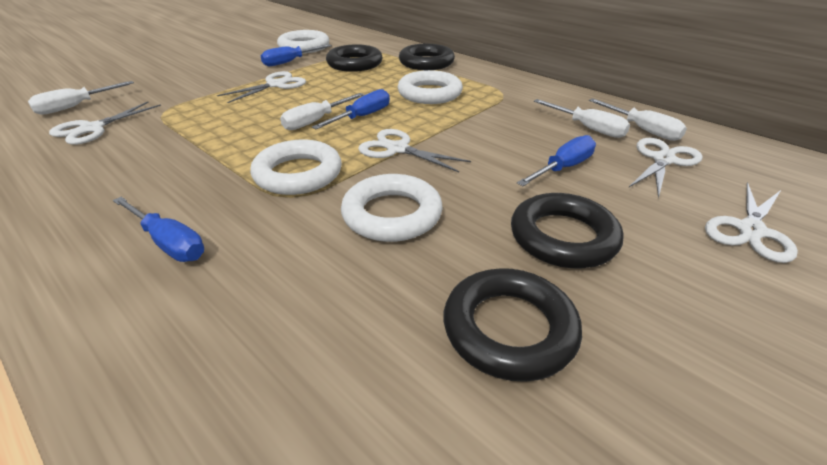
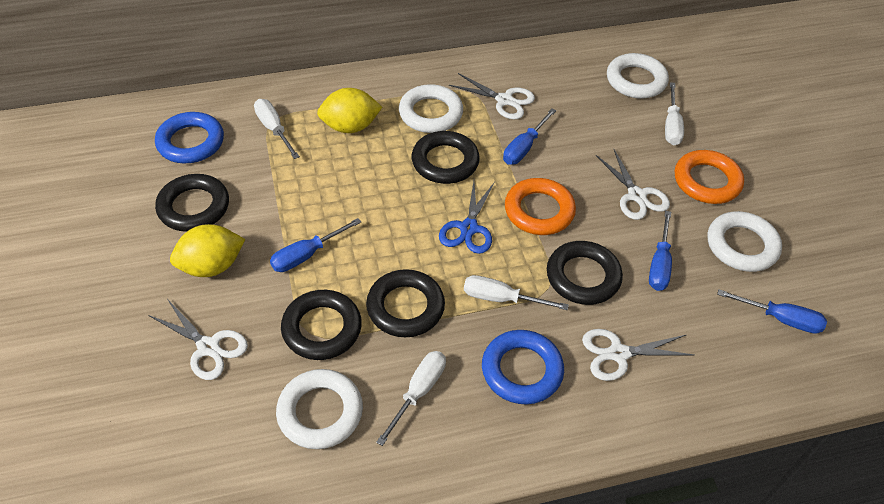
black ring: [326,44,382,72] [399,44,455,70] [444,268,582,382] [511,193,623,268] = 4 -> [155,174,229,232] [281,290,362,360] [366,269,445,337] [412,131,480,184] [547,241,623,305] = 5
blue ring: none = 0 -> [155,112,224,164] [482,330,564,404] = 2
blue scissors: none = 0 -> [439,181,495,254] = 1
orange ring: none = 0 -> [505,178,576,235] [675,150,744,204] = 2
white scissors: [49,102,161,145] [217,71,306,103] [358,129,471,172] [629,138,703,198] [705,182,798,263] = 5 -> [148,299,248,380] [449,73,535,119] [582,329,694,381] [596,149,670,220] = 4
yellow lemon: none = 0 -> [170,224,245,277] [317,88,382,133] = 2

